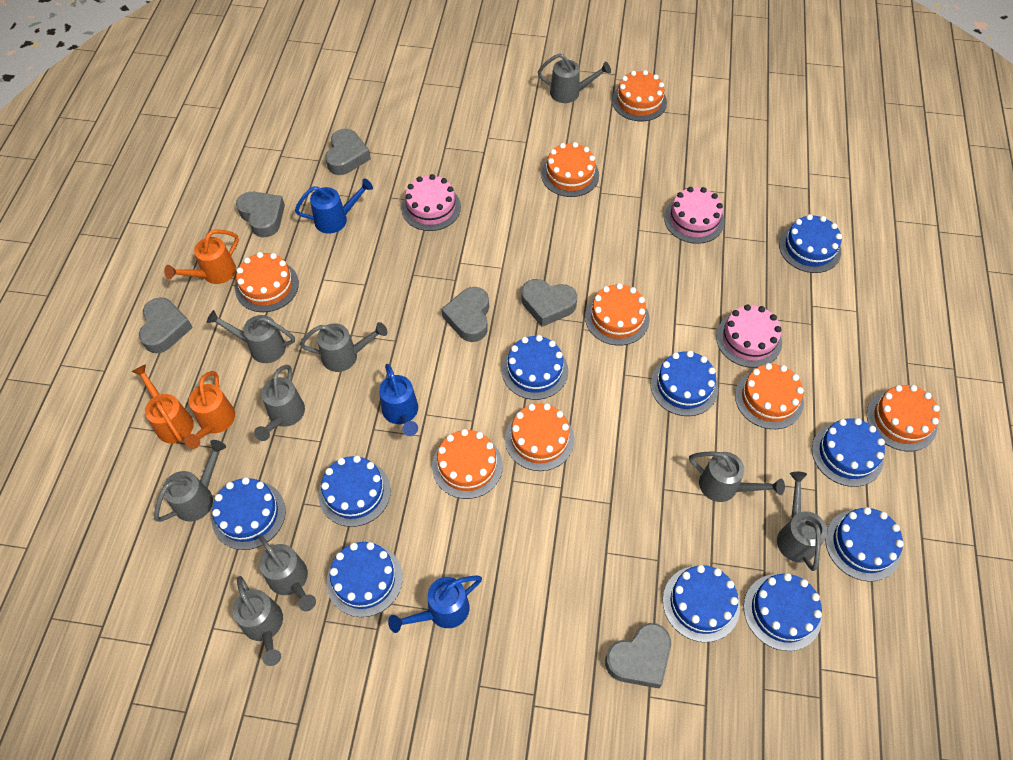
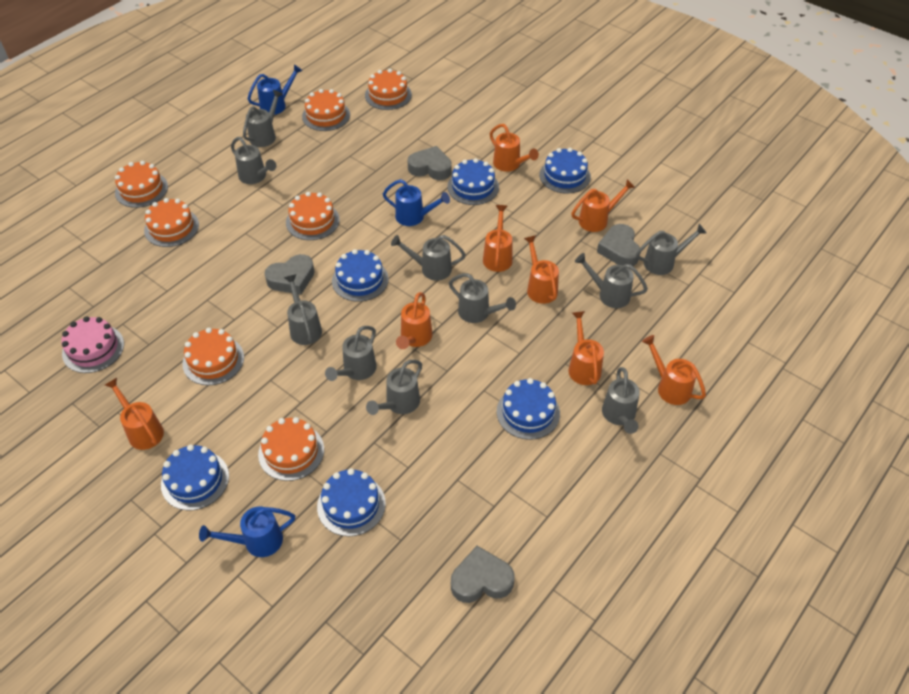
blue cake: [212,477,286,550] [319,456,391,527] [327,542,403,617] [502,335,568,400] [651,351,718,416] [663,565,740,642] [744,573,822,651] [779,214,842,273] [812,418,885,487] [825,507,904,581] = 10 -> [161,444,229,511] [317,468,386,536] [332,249,389,302] [447,158,499,205] [497,378,560,440] [540,148,591,193] = 6
grey heart: [139,297,193,353] [236,192,285,237] [325,129,371,175] [442,287,489,342] [521,279,577,327] [605,623,671,688] = 6 -> [264,254,315,295] [407,146,452,180] [451,546,514,603] [597,224,640,266] = 4
grey watering can: [154,440,226,522] [206,310,295,363] [232,576,283,666] [254,365,305,441] [258,535,316,611] [300,322,387,372] [538,53,611,103] [689,451,785,502] [777,472,828,571] = 9 -> [231,137,276,184] [243,90,283,147] [284,274,322,345] [325,326,377,381] [366,360,422,415] [391,235,466,281] [449,273,516,323] [575,253,648,308] [602,367,640,434] [636,224,706,275] = 10
orange cake: [235,252,299,312] [432,429,503,499] [505,403,574,471] [541,142,599,197] [585,283,650,346] [612,70,667,121] [735,363,804,429] [867,385,940,451] = 8 -> [115,161,168,208] [144,198,199,247] [182,328,244,385] [258,417,324,481] [286,192,340,240] [302,89,350,131] [365,69,412,110] = 7
orange watering can: [131,364,194,443] [164,229,239,284] [184,371,235,449] = 3 -> [105,378,164,450] [396,292,433,349] [483,205,513,272] [490,124,539,172] [524,235,559,304] [568,311,604,385] [571,179,635,232] [642,335,706,405] = 8
pink cake: [401,174,461,231] [664,187,725,244] [716,305,782,368] = 3 -> [61,316,124,373] = 1

